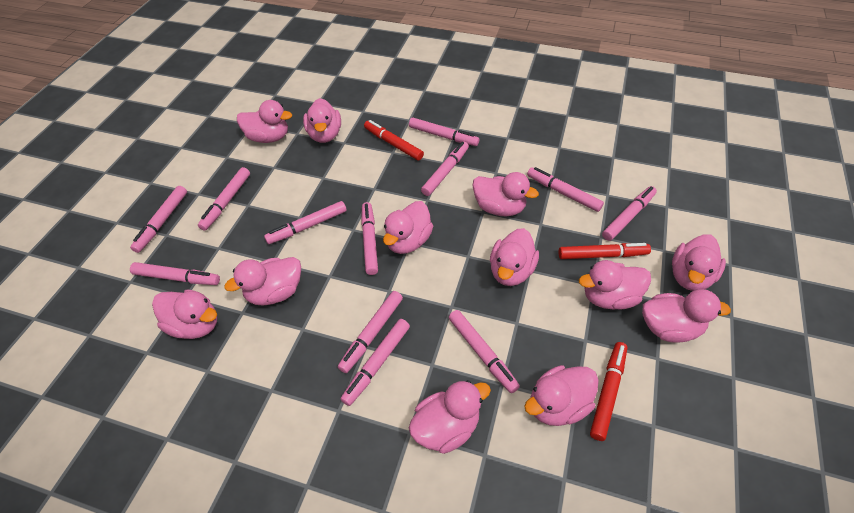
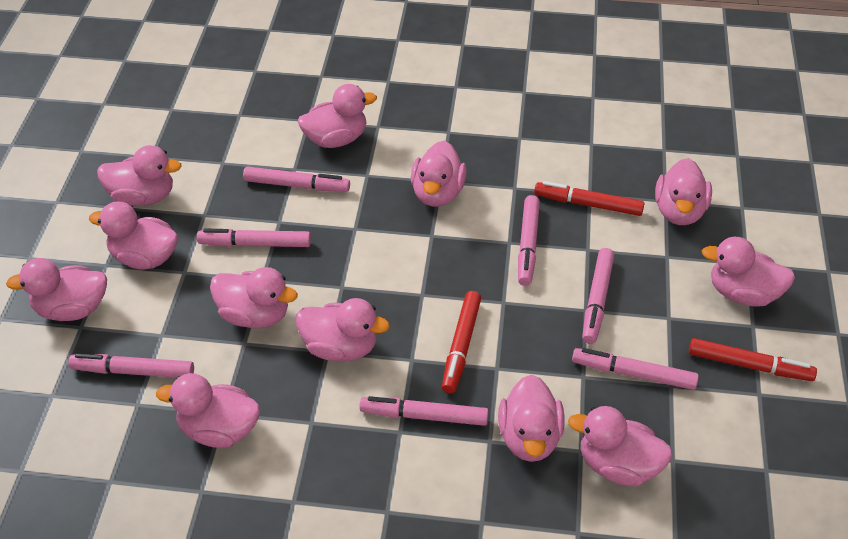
pink marker: [130,186,187,253] [130,262,220,285] [198,167,250,231] [264,201,347,244] [338,291,403,373] [341,319,410,406] [361,202,378,275] [409,118,479,146] [421,142,469,196] [449,310,520,393] [527,167,604,212] [602,186,657,241] = 12 -> [68,353,194,378] [197,229,311,247] [243,166,350,192] [359,396,489,426] [518,195,540,286] [572,348,699,390] [582,248,614,344] = 7

